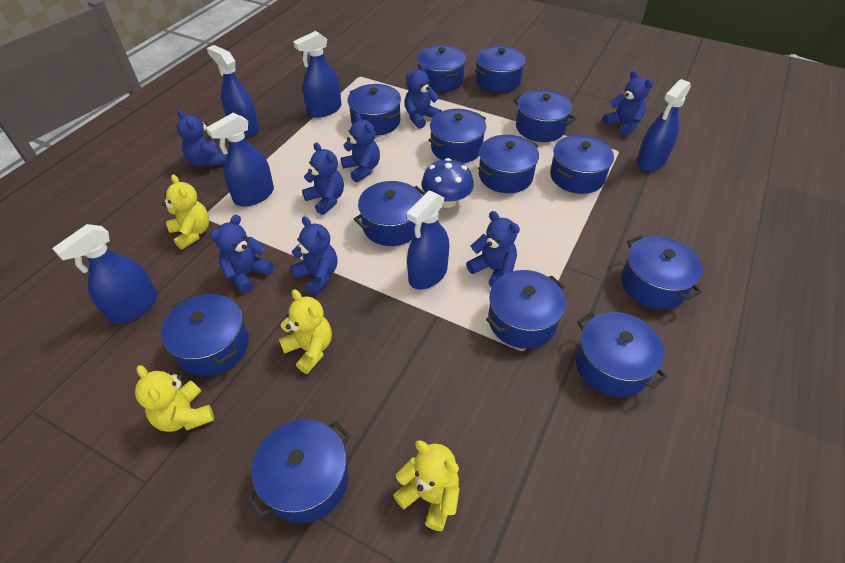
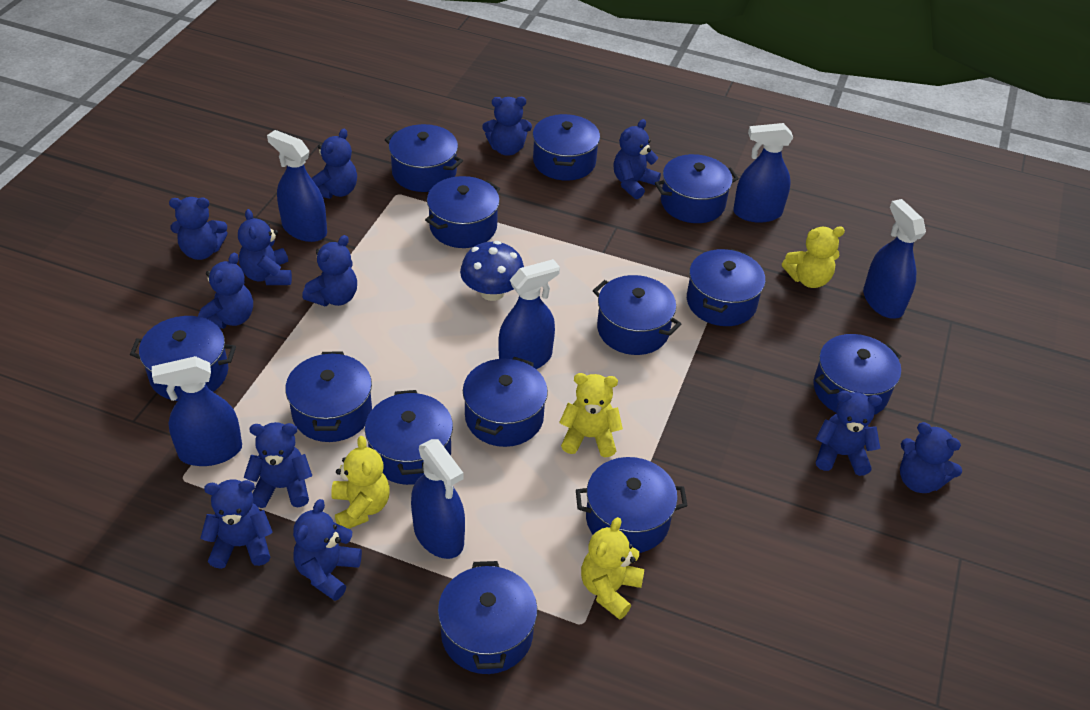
blue teddy bear: [177,110,226,167] [210,215,274,293] [290,216,337,295] [302,142,344,215] [341,113,380,182] [405,64,442,129] [466,211,520,287] [603,71,653,136] = 8 -> [169,197,228,260] [198,253,253,329] [200,479,273,569] [238,209,292,285] [244,422,312,508] [293,499,362,601] [302,235,357,306] [311,129,357,199] [482,97,532,156] [614,119,661,199] [816,391,882,476] [900,422,962,493] = 12

